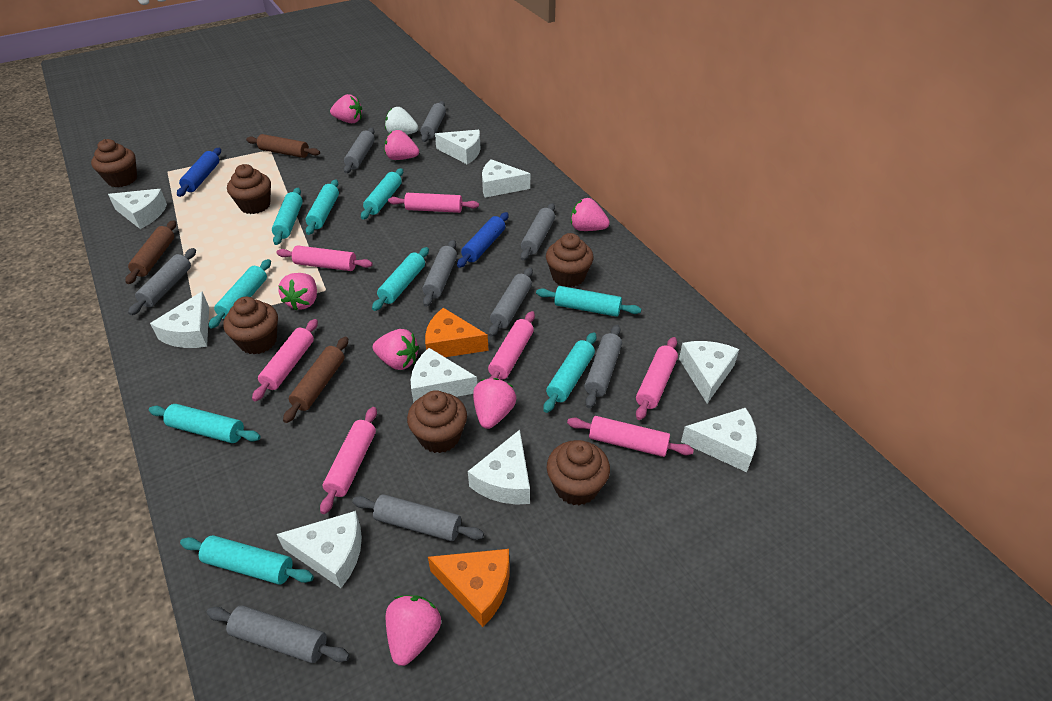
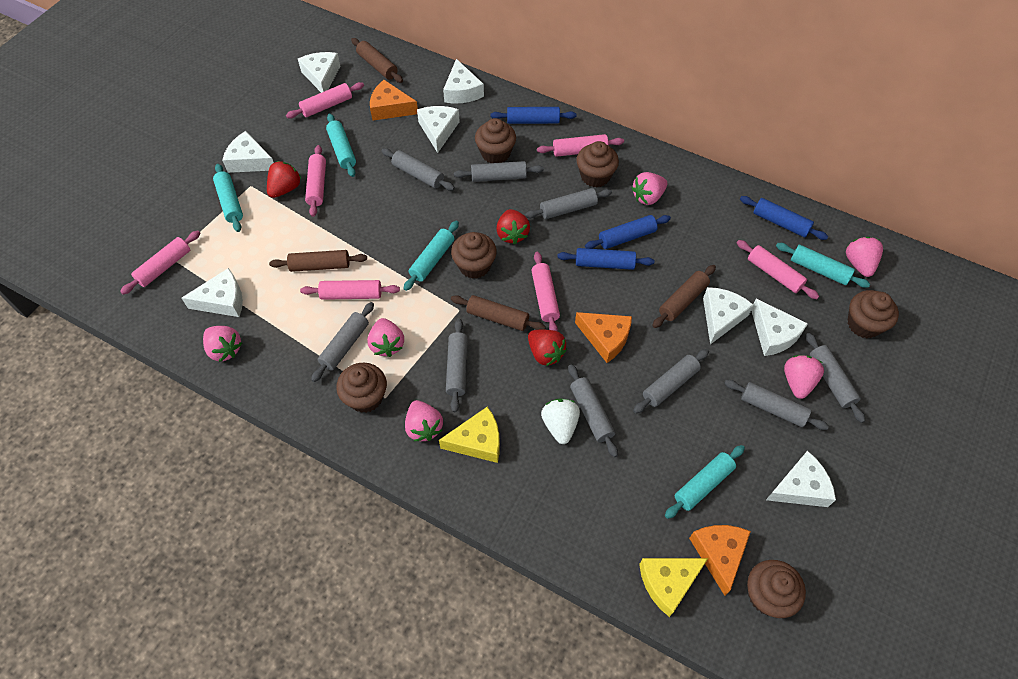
blue rolling pin: [177,148,221,197] [457,212,509,268] = 2 -> [490,107,576,124] [557,248,654,270] [585,215,671,249] [740,196,828,240] = 4
brown rolling pin: [125,220,176,284] [246,134,320,158] [283,337,348,423] = 3 -> [269,250,367,272] [351,38,403,83] [451,295,546,331] [652,265,716,328] = 4
orange cheese: [425,308,489,357] [428,549,509,627] = 2 -> [370,80,418,121] [575,312,632,363] [689,525,751,596] = 3
pink strawberry: [279,273,317,311] [330,94,362,123] [373,329,419,370] [384,130,419,160] [386,595,441,666] [473,378,516,429] [571,198,610,231] = 7 -> [203,326,242,362] [367,318,404,357] [405,400,443,441] [631,172,667,205] [784,355,824,399] [846,237,883,277] = 6
red strawberry: none = 0 -> [267,161,301,198] [496,209,530,244] [528,330,567,366] = 3
turquoise rolling pin: [149,404,261,443] [180,535,314,585] [209,259,271,329] [272,188,303,245] [306,179,339,235] [361,168,403,219] [372,247,429,311] [536,286,641,317] [543,332,596,413] = 9 -> [213,164,243,232] [326,114,356,177] [403,220,459,291] [665,445,745,519] [776,243,870,288] = 5
white cheese: [108,189,167,229] [150,291,209,348] [277,511,362,588] [411,348,477,403] [435,130,481,164] [468,430,530,505] [482,159,530,198] [679,341,739,404] [681,408,757,472] = 9 -> [181,268,243,317] [222,131,274,173] [298,52,340,93] [417,106,460,153] [443,59,484,103] [703,287,754,344] [751,299,808,356] [766,451,836,507] = 8
yellow cheese: none = 0 -> [439,406,500,463] [639,558,708,617] = 2

